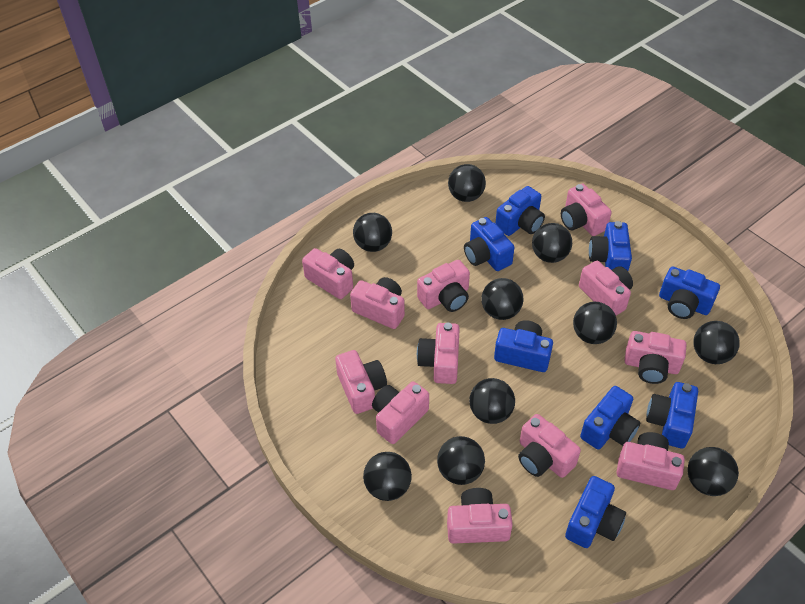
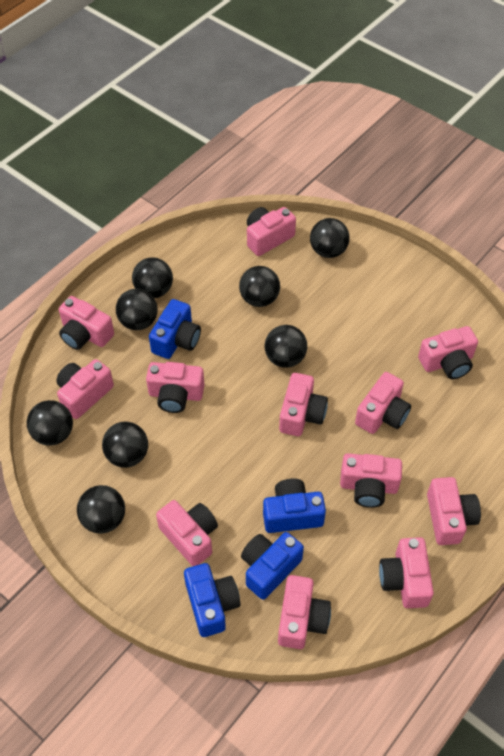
black ball: [353,213,392,252] [363,452,412,501] [437,436,485,485] [448,164,486,202] [469,378,515,424] [481,278,524,320] [532,223,572,263] [573,302,617,344] [687,447,739,496] [693,321,740,364] = 10 -> [27,400,73,446] [77,485,125,534] [102,422,148,468] [116,288,158,330] [132,257,173,298] [239,266,280,307] [265,325,307,368] [310,218,350,258] = 8
blue camera: [464,217,515,271] [494,320,553,372] [495,186,545,236] [565,476,626,548] [580,386,640,449] [589,221,632,271] [646,382,698,449] [659,267,720,319] = 8 -> [149,299,201,359] [184,563,240,637] [241,532,304,600] [263,478,326,533] = 4

